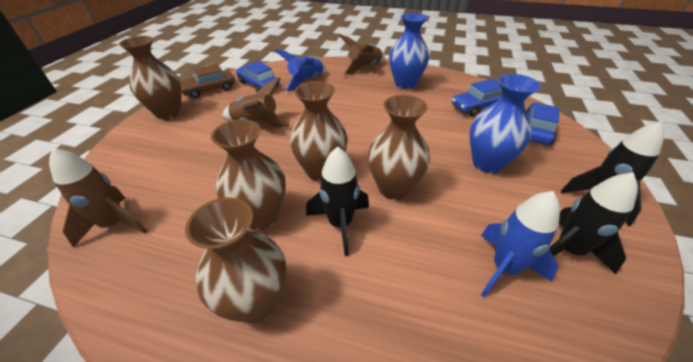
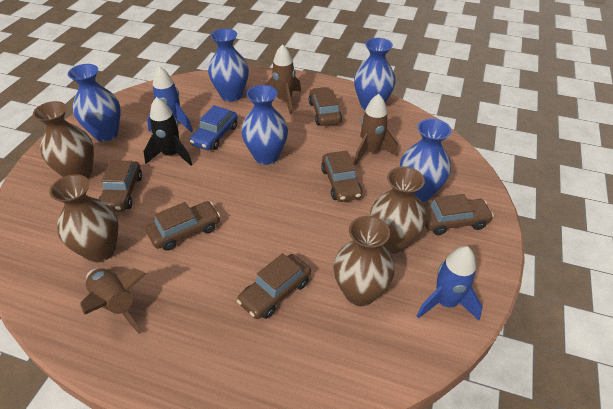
black rocket: [306,147,369,256] [550,172,638,274] [561,121,664,226] = 3 -> [144,97,193,166] = 1
blue car: [236,61,280,92] [452,79,502,116] [526,103,560,145] = 3 -> [190,105,238,150] = 1
blue vase: [389,13,429,89] [469,74,541,173] = 2 -> [68,64,121,142] [208,29,249,102] [241,85,288,165] [354,38,396,110] [400,119,451,202] = 5
brown car: [180,64,235,99] = 1 -> [99,161,142,212] [146,201,220,251] [237,253,311,319] [309,87,342,126] [321,150,362,202] [424,194,494,235] = 6
brown vase: [119,36,182,120] [185,197,286,323] [211,119,286,230] [290,81,348,182] [368,95,430,200] = 5 -> [33,101,94,178] [49,174,119,263] [334,216,395,306] [370,166,426,254] = 4

